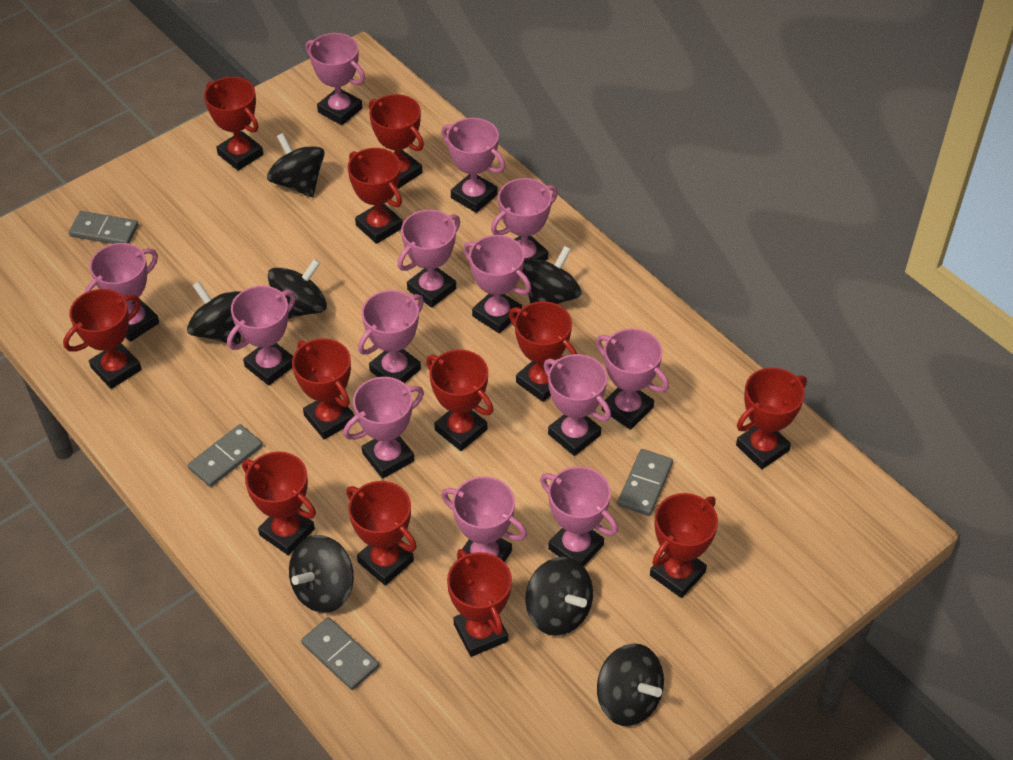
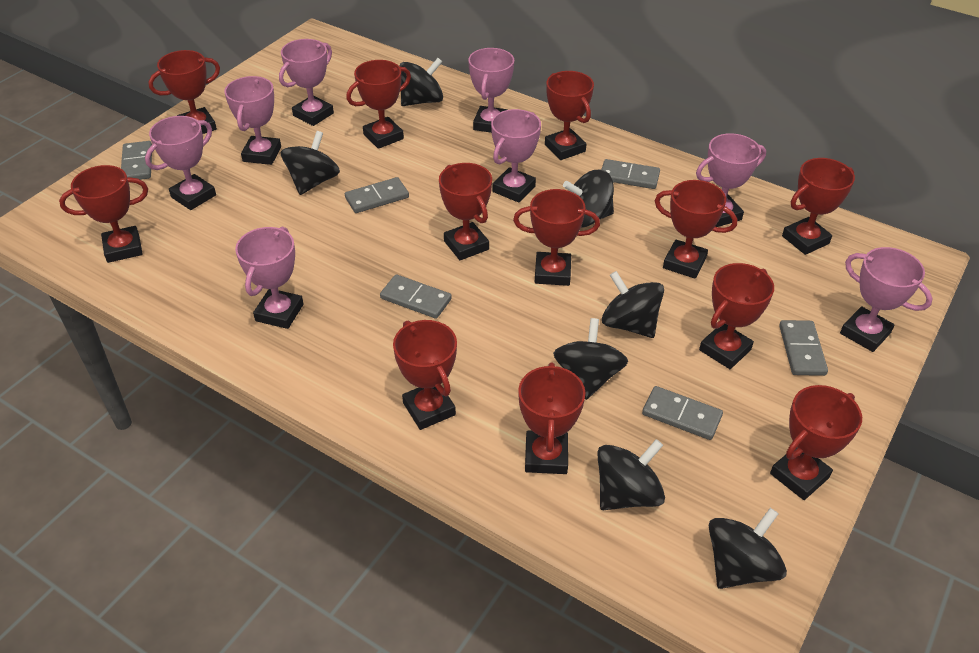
grey domino: [69,211,139,244] [188,424,263,487] [301,617,379,690] [617,449,673,516] = 4 -> [121,141,152,180] [345,177,409,213] [380,274,452,319] [601,159,660,189] [642,386,723,440] [779,320,828,376] = 6
pink trophy: [84,243,159,342] [227,286,296,386] [305,33,365,125] [343,377,424,479] [358,290,424,383] [398,210,460,308] [441,118,505,213] [442,476,527,562] [463,235,531,333] [491,178,558,261] [540,466,618,566] [544,354,611,456] [596,328,669,430] = 13 -> [145,116,216,210] [224,76,281,165] [235,227,303,329] [279,39,334,126] [468,48,514,133] [491,109,541,203] [696,133,766,227] [840,247,933,352] = 8

